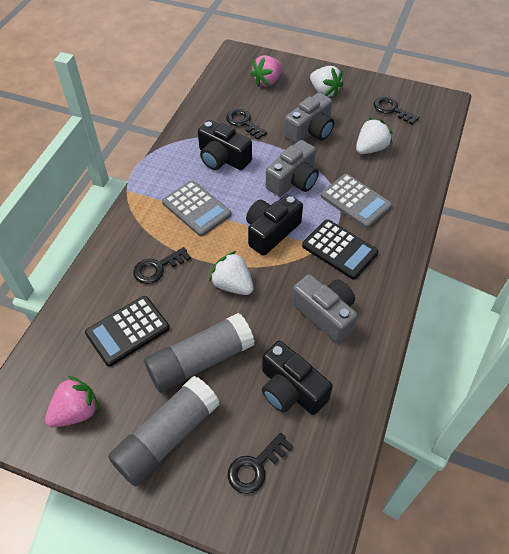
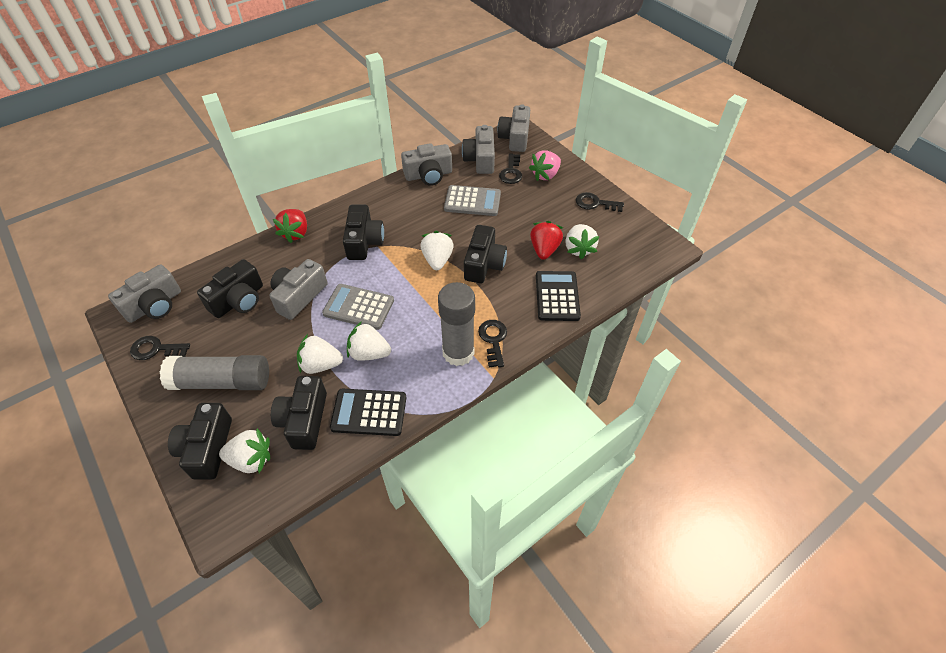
black camera: [198,120,252,170] [246,194,303,256] [262,341,333,415] = 3 -> [168,403,232,480] [197,259,263,318] [271,376,327,450] [343,205,384,260] [464,225,507,283] = 5
grey camera: [266,140,319,197] [284,93,334,144] [292,274,358,343] = 3 -> [108,265,181,323] [269,259,327,320] [401,143,452,186] [462,125,495,174] [497,104,530,152] = 5
pink strawberry: [45,376,99,427] [250,55,283,87] = 2 -> [529,150,561,181] = 1
red strawberry: none = 0 -> [273,209,307,243] [530,221,563,260] = 2
white strawberry: [209,251,254,295] [310,66,344,98] [356,118,392,154] = 3 -> [219,428,270,473] [297,334,343,374] [347,321,391,361] [420,231,454,270] [565,224,599,259] = 5

